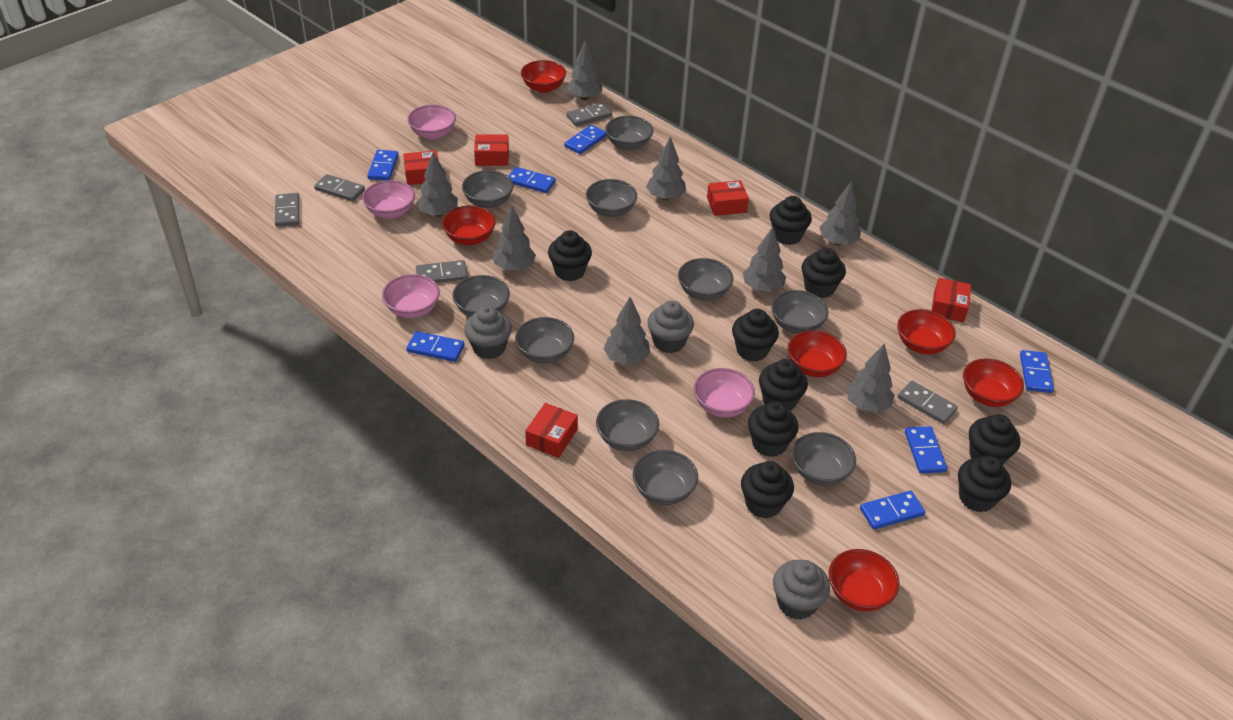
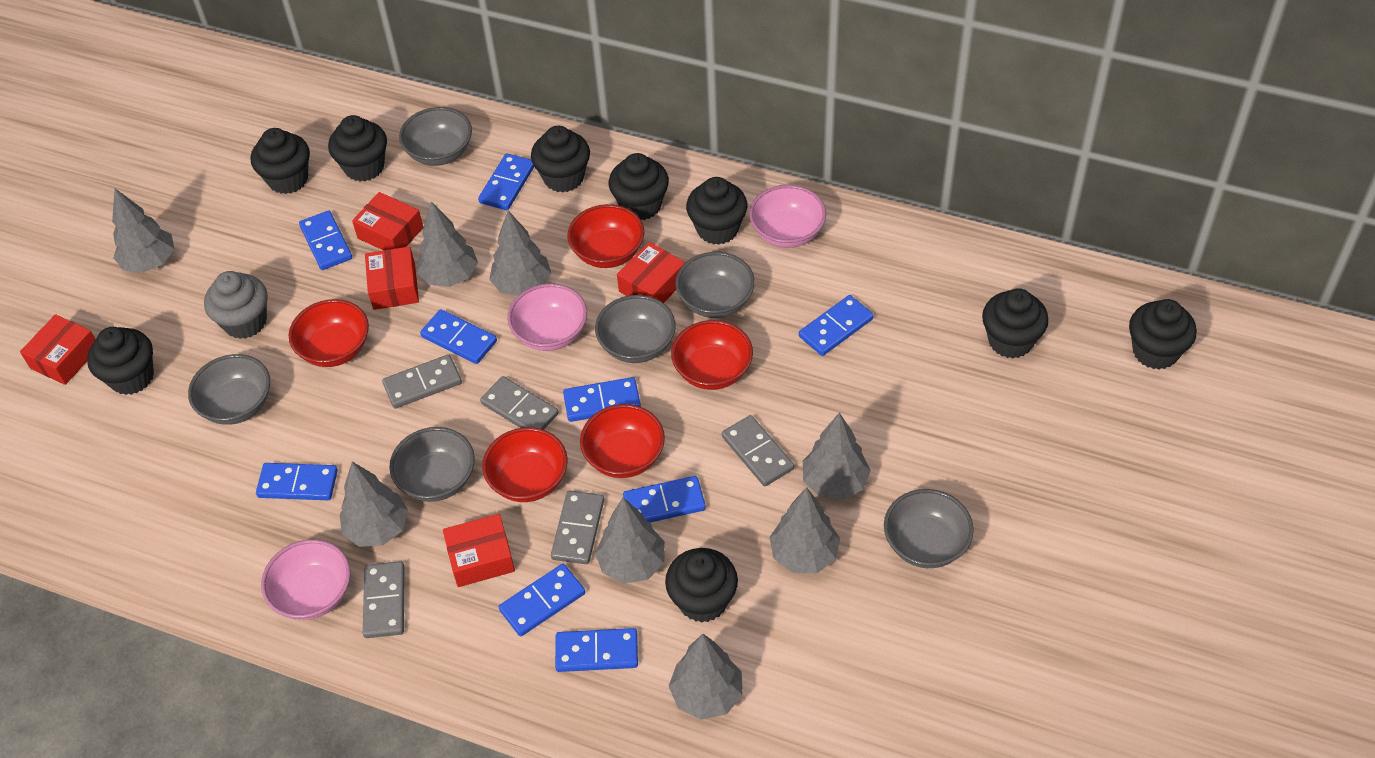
blue domino: [367,150,399,181] [406,331,465,362] [508,167,556,193] [564,125,607,154] [860,491,925,530] [905,426,947,474] [1020,350,1054,393] = 7 -> [256,463,338,500] [299,210,352,270] [420,309,497,364] [478,153,534,210] [499,564,585,636] [555,628,638,672] [563,377,641,422] [623,476,706,523] [799,295,874,356] = 9
grey bowl: [452,275,510,317] [462,170,514,208] [515,317,574,364] [586,179,637,217] [596,399,659,451] [605,116,653,151] [633,450,698,505] [678,258,733,301] [771,290,828,334] [792,432,856,486] = 10 -> [188,354,270,425] [389,427,475,502] [399,107,472,166] [595,295,676,363] [675,252,755,318] [884,489,974,568] = 6
grey cupcake: [464,306,512,359] [647,300,694,353] [773,560,830,620] = 3 -> [204,271,268,339] = 1
pink bowl: [362,180,415,219] [382,274,440,318] [407,105,456,140] [694,368,755,418] = 4 -> [261,539,351,620] [507,283,587,351] [749,185,826,248] = 3
red bowl: [442,206,496,245] [521,60,566,93] [788,330,847,377] [828,549,900,611] [897,309,956,354] [963,358,1024,407] = 6 -> [289,299,369,367] [482,427,568,502] [567,204,644,268] [580,404,665,478] [671,320,753,390] = 5

